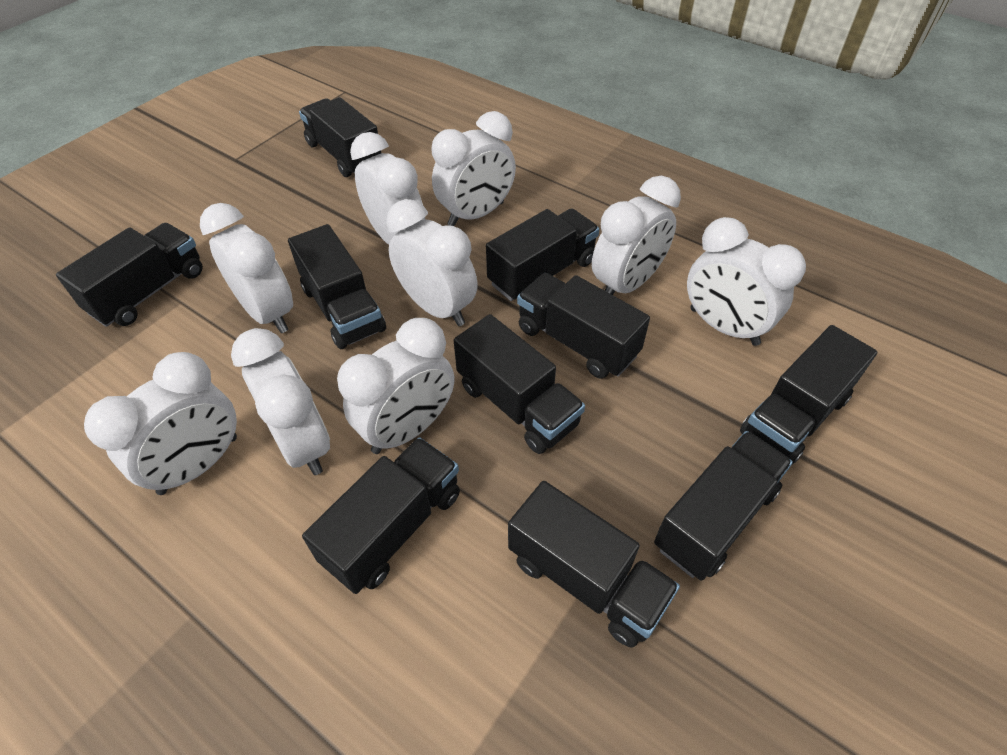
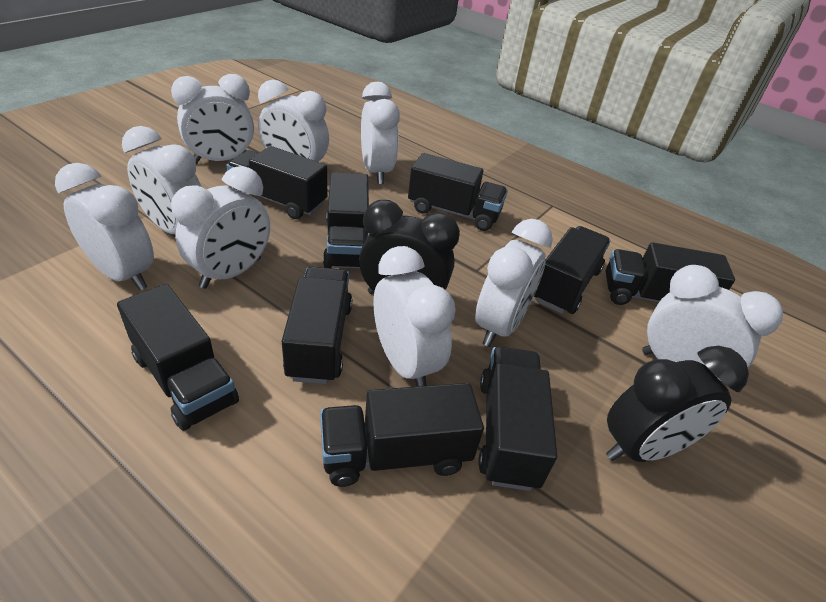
black clock: none = 0 -> [359,200,460,294] [606,346,749,462] = 2
black truck: [56,223,203,327] [288,224,386,349] [299,97,381,177] [302,437,460,594] [454,314,585,454] [486,209,599,301] [508,481,680,648] [517,273,650,379] [654,431,793,581] [740,325,877,464] = 10 -> [117,284,239,431] [226,146,327,219] [282,267,352,384] [320,383,484,487] [323,172,369,268] [408,153,508,231] [478,347,557,491] [534,226,611,314] [606,242,735,305] = 9

